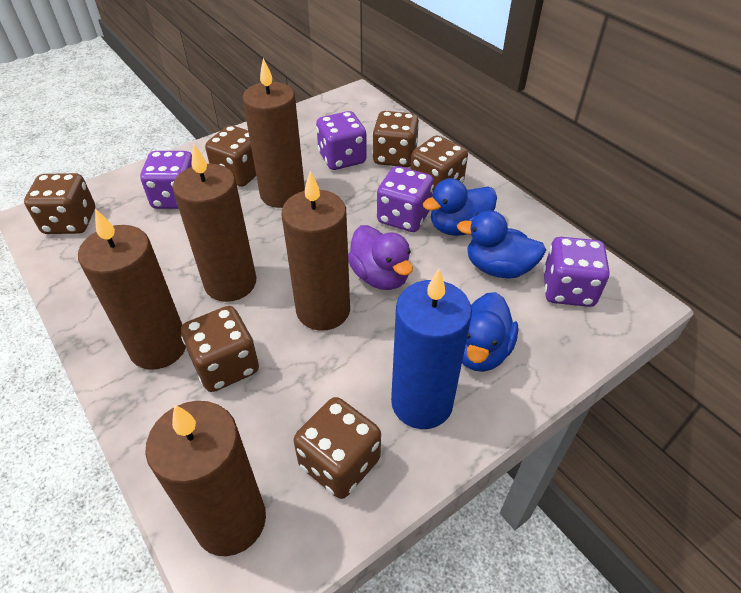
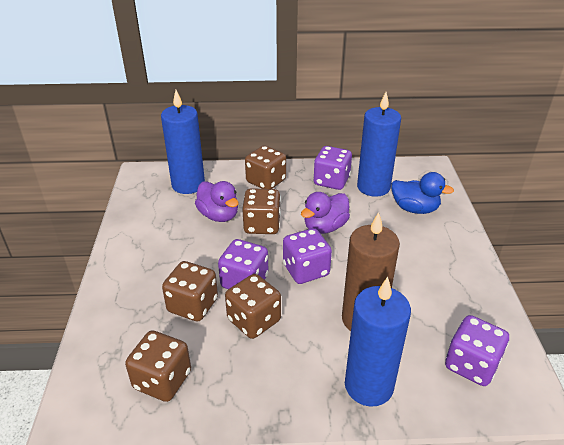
blue candle: [391,269,472,429] = 1 -> [161,90,205,194] [345,277,411,407] [357,92,401,197] = 3
blue duck: [423,178,497,236] [457,210,546,278] [462,292,518,372] = 3 -> [391,172,454,214] = 1
brown candle: [78,208,186,370] [145,401,266,556] [173,143,256,302] [242,58,305,208] [281,171,350,331] = 5 -> [342,212,400,331] = 1
brown dice: [24,173,95,234] [181,306,259,392] [205,125,256,187] [294,397,381,499] [372,111,419,167] [410,135,468,197] = 6 -> [125,330,191,402] [162,261,218,321] [225,274,281,339] [242,188,281,234] [245,145,286,189] = 5
purple duck: [348,225,413,290] = 1 -> [195,181,239,222] [301,192,350,234] = 2

